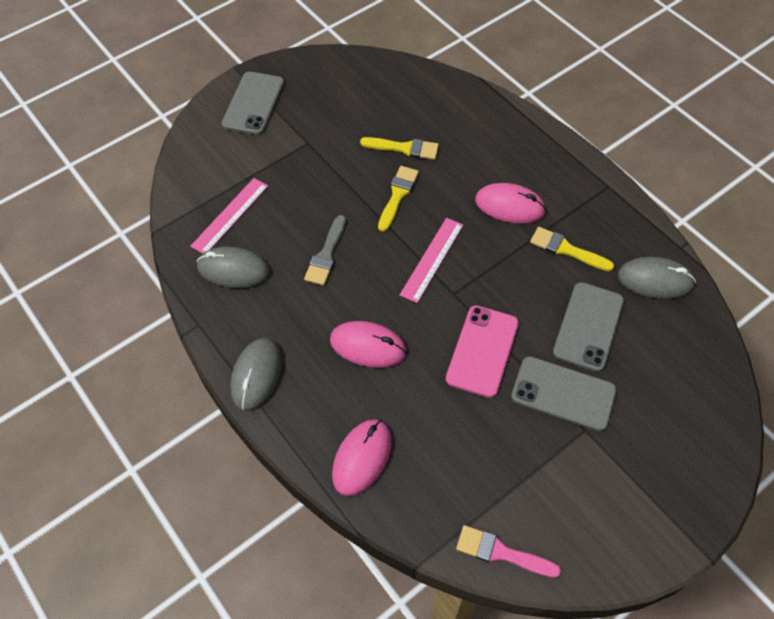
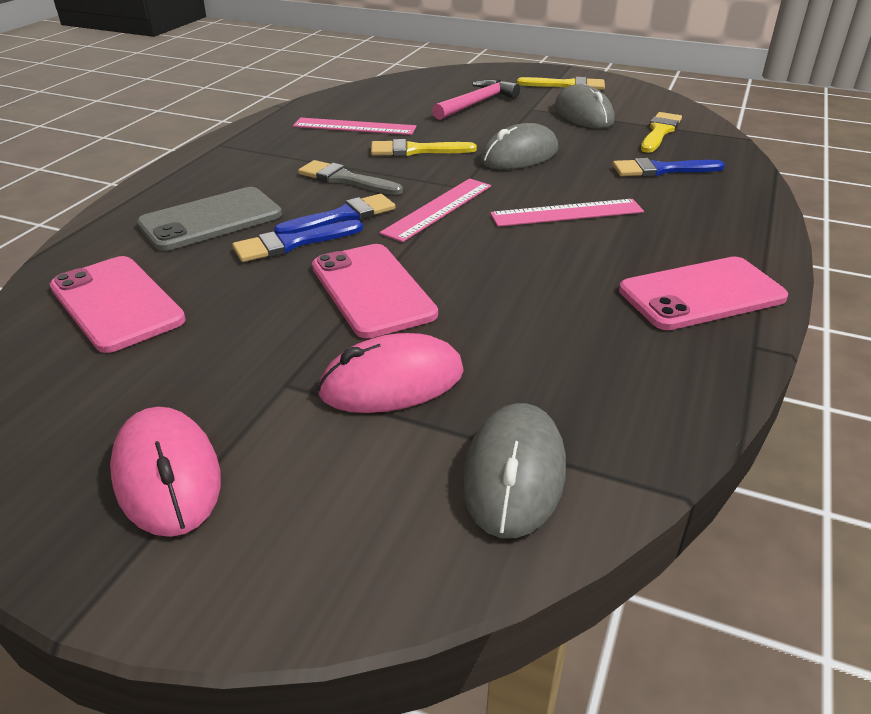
blue brush: none = 0 -> [232,220,363,262] [274,194,396,234] [613,158,725,177] = 3
grey phone: [222,72,284,135] [511,356,617,431] [553,282,624,372] = 3 -> [137,187,282,251] = 1
pink brush: [456,525,561,578] = 1 -> none = 0
pink hammer: none = 0 -> [432,79,520,120] = 1
pink mouse: [330,321,407,368] [332,419,392,496] [475,183,546,224] = 3 -> [110,407,221,537] [317,333,464,413] = 2
pink phone: [446,305,519,398] = 1 -> [50,256,186,353] [312,244,438,338] [619,257,788,330] = 3
pink ruler: [190,178,268,254] [400,218,463,303] = 2 -> [293,118,417,135] [380,179,491,242] [490,199,644,227] = 3

